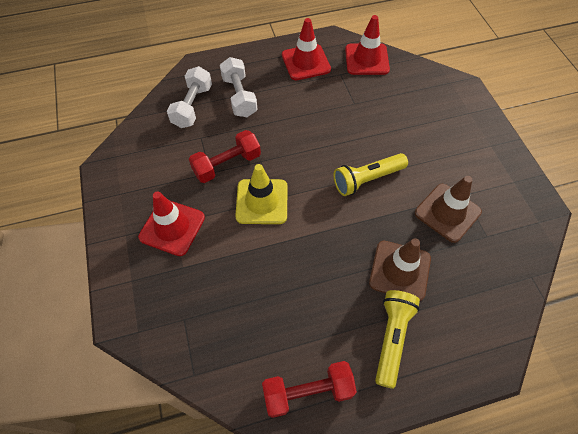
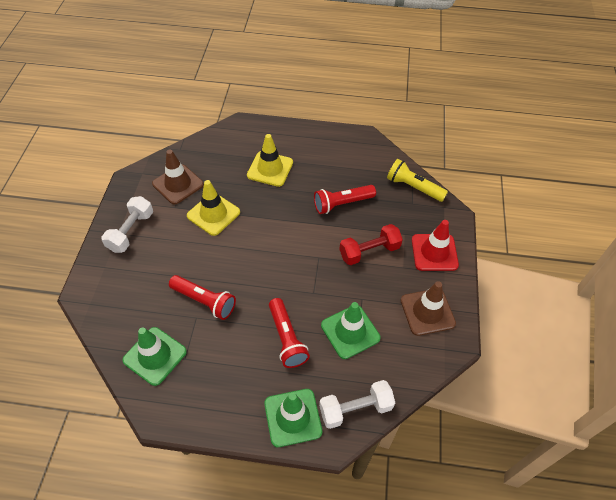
green traffic cone: none = 0 -> [122,327,187,386] [264,389,322,447] [321,302,381,359] = 3
red dumbbell: [189,130,261,183] [262,361,357,418] = 2 -> [339,224,403,265] = 1
red flashlight: none = 0 -> [169,275,236,320] [269,298,310,368] [314,185,376,214] = 3
red traffic cone: [138,192,205,256] [282,18,331,80] [345,15,390,75] = 3 -> [412,220,459,271] = 1
yellow flashlight: [333,153,408,196] [375,290,420,389] = 2 -> [387,159,448,202] = 1
yellow traffic cone: [235,164,288,224] = 1 -> [187,180,240,236] [247,134,293,187] = 2

